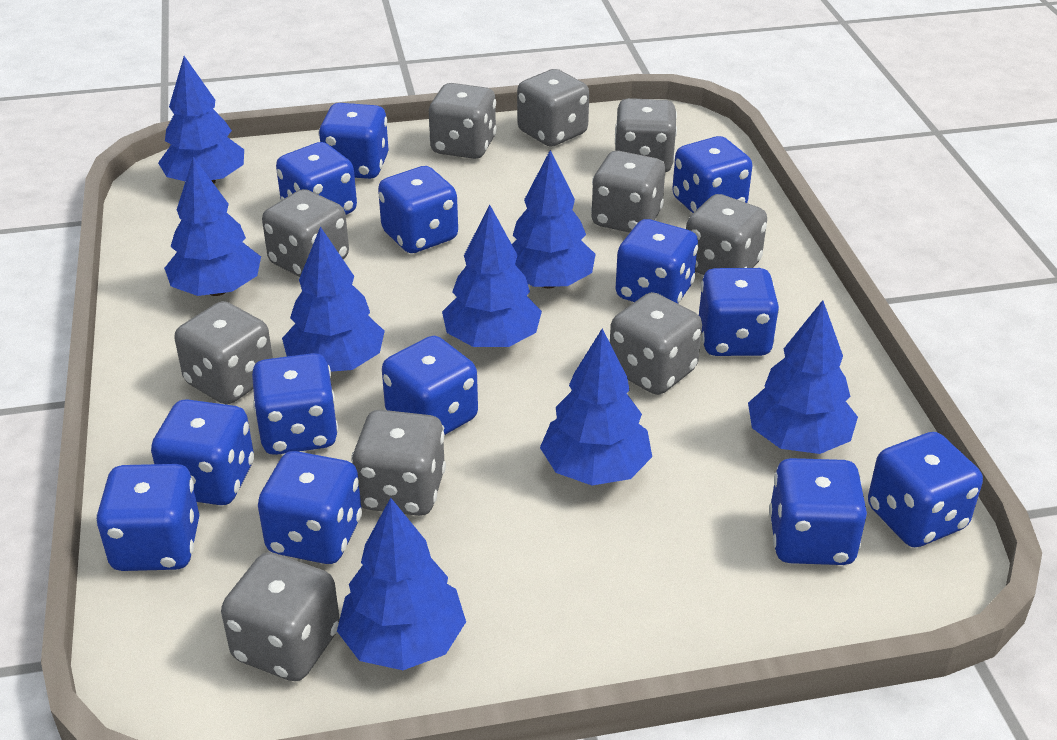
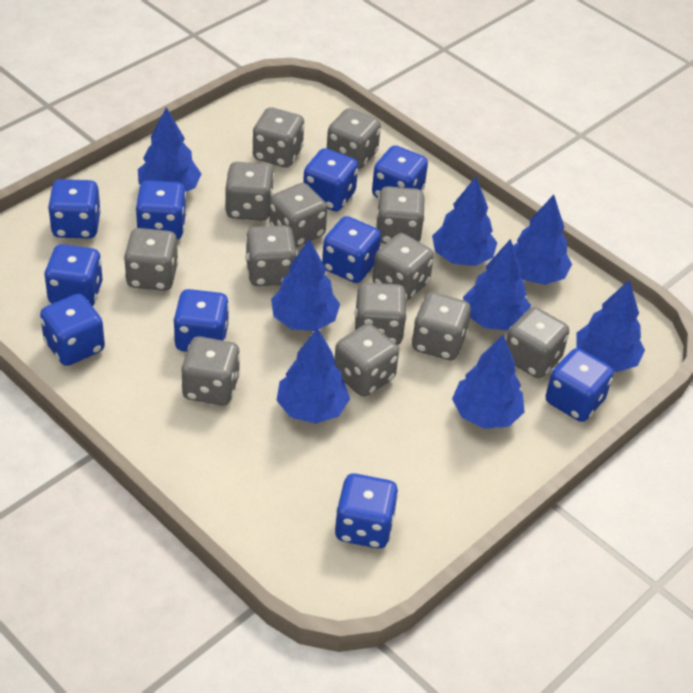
blue dice: [96,464,199,571] [151,399,254,505] [252,353,338,455] [258,451,362,564] [276,142,357,215] [319,103,389,179] [378,166,458,253] [382,336,478,435] [616,219,698,303] [672,136,752,213] [699,268,780,356] [769,458,867,565] [868,432,983,547] = 13 -> [40,294,105,366] [44,244,103,306] [48,179,101,239] [135,180,187,240] [173,289,229,352] [303,148,358,211] [322,216,381,283] [335,473,399,548] [372,145,428,198] [546,348,614,422] = 10
grey dice: [174,301,273,404] [221,552,340,681] [262,189,349,277] [351,410,446,516] [429,83,497,159] [517,69,589,147] [591,151,665,233] [610,292,702,395] [615,98,677,172] [686,194,767,275] = 10 -> [124,228,179,291] [181,336,240,406] [225,162,274,221] [245,225,297,286] [253,107,305,168] [269,183,327,248] [327,108,381,170] [334,324,399,397] [355,282,407,345] [372,233,434,301] [376,186,425,244] [412,292,471,361] [506,307,569,378] = 13

